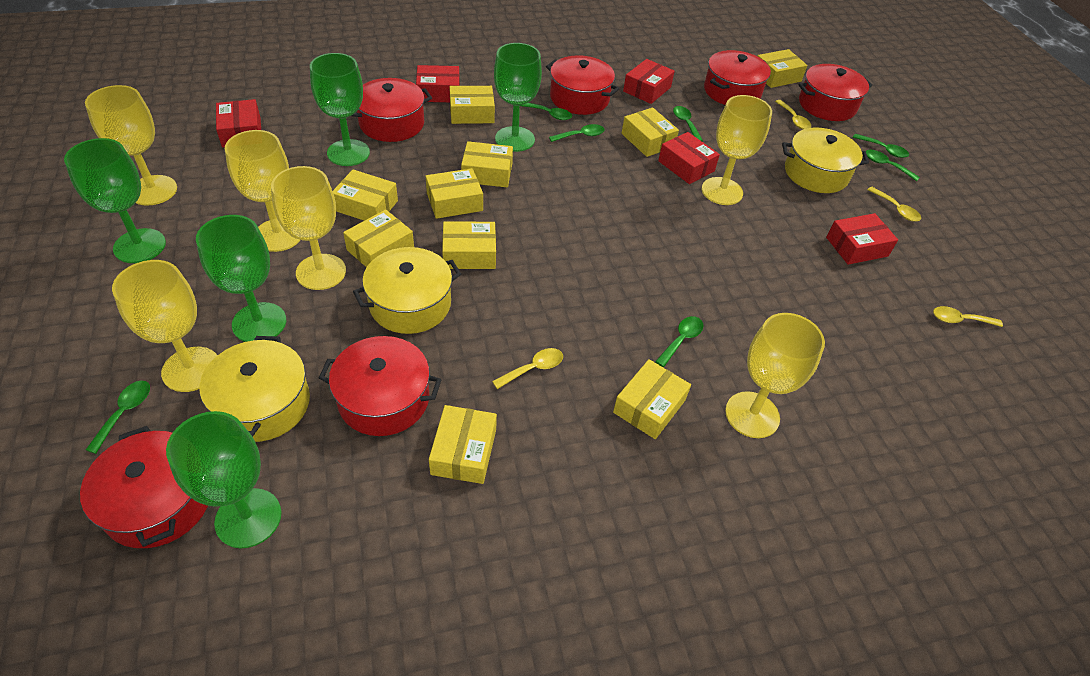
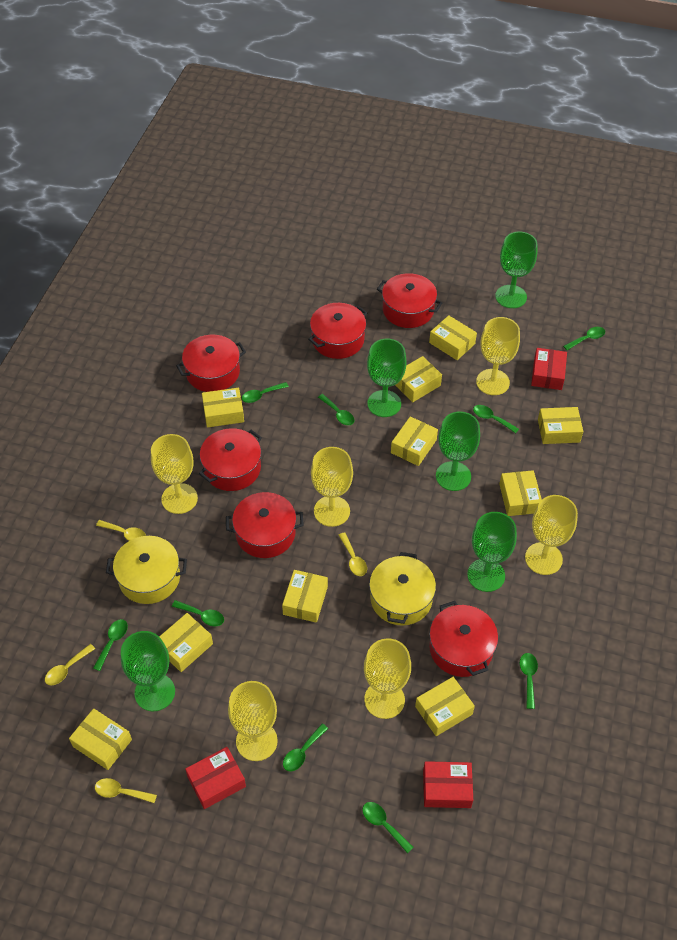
green spoon: [86,381,150,454] [520,103,572,120] [549,124,605,142] [655,316,704,367] [673,106,703,141] [853,134,909,158] [866,150,920,181] = 7 -> [93,619,128,671] [172,600,224,627] [242,382,289,403] [283,724,328,772] [318,394,354,425] [362,802,413,854] [473,405,519,433] [520,653,538,709] [563,327,605,350] = 9
red box: [216,99,261,147] [416,65,460,102] [623,59,675,104] [658,132,720,184] [826,213,898,265] = 5 -> [185,747,246,809] [423,761,473,808] [531,348,567,390] = 3
yellow pot: [199,336,310,442] [353,247,461,334] [782,127,869,193] = 3 -> [106,536,187,604] [369,552,436,626] = 2

